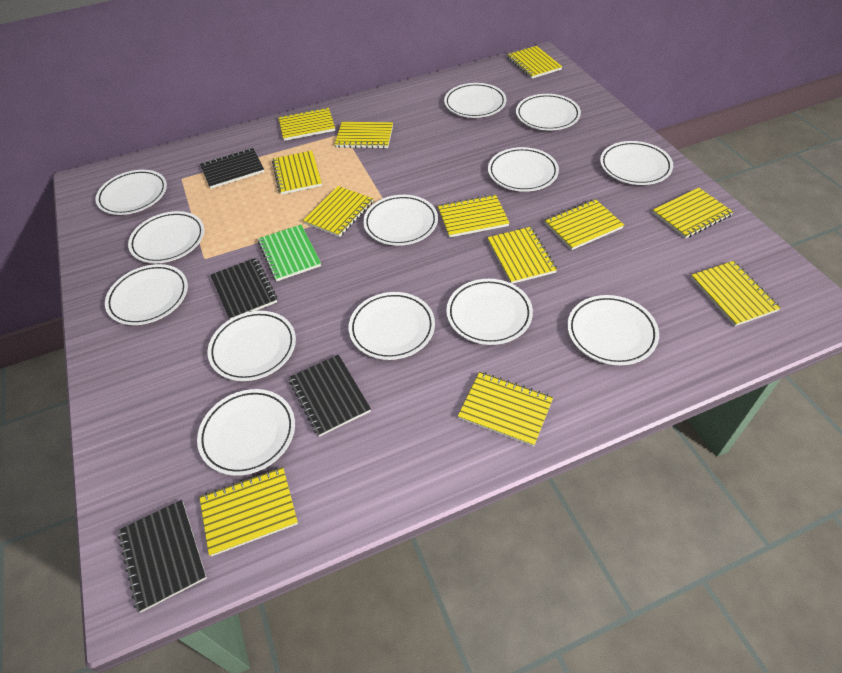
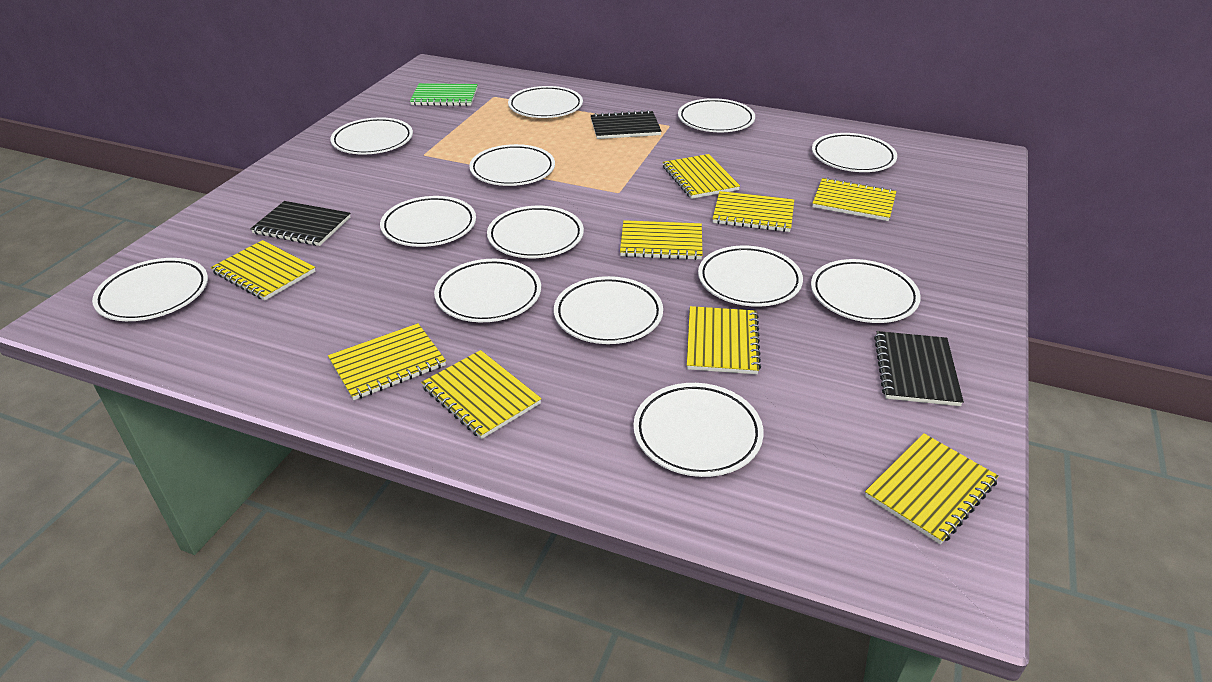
black notebook: [118,500,207,613] [200,148,264,189] [211,258,277,319] [289,355,371,437] = 4 -> [250,201,351,246] [591,110,662,139] [874,331,964,406] = 3
yellow notebook: [199,467,298,557] [272,151,322,195] [278,107,335,141] [303,186,373,237] [335,122,393,148] [438,194,509,238] [458,372,553,447] [487,227,557,284] [507,46,562,79] [545,199,624,250] [652,188,733,239] [691,261,781,326] = 12 -> [211,240,316,301] [328,323,446,400] [421,350,542,439] [620,220,702,260] [663,154,740,199] [687,306,761,374] [713,191,794,232] [812,177,896,221] [865,433,999,545] = 9

